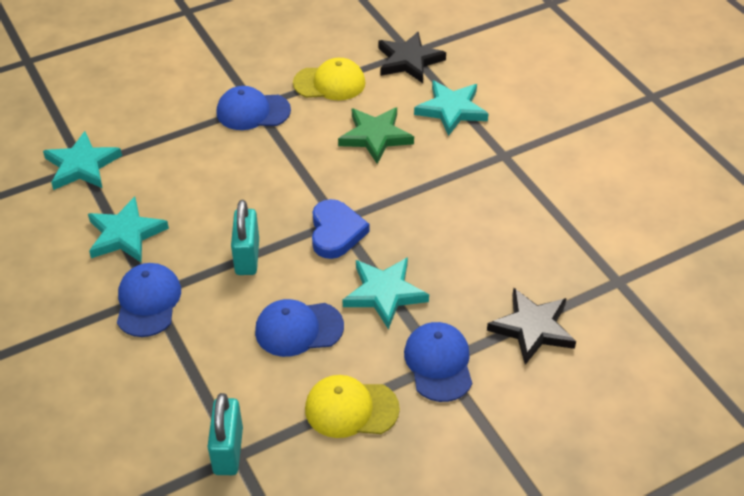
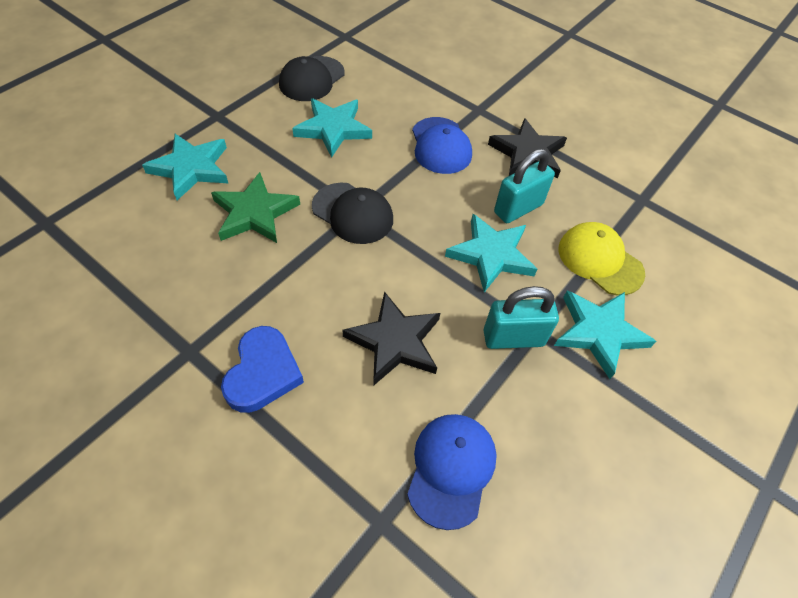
black cap: none = 0 -> [279,56,345,101] [312,183,393,244] = 2
blue cap: [117,263,181,337] [216,86,291,130] [255,299,344,357] [404,322,472,402] = 4 -> [407,414,497,530] [412,117,472,174] = 2
yellow cap: [293,58,365,100] [305,375,400,438] = 2 -> [558,222,645,296] = 1

